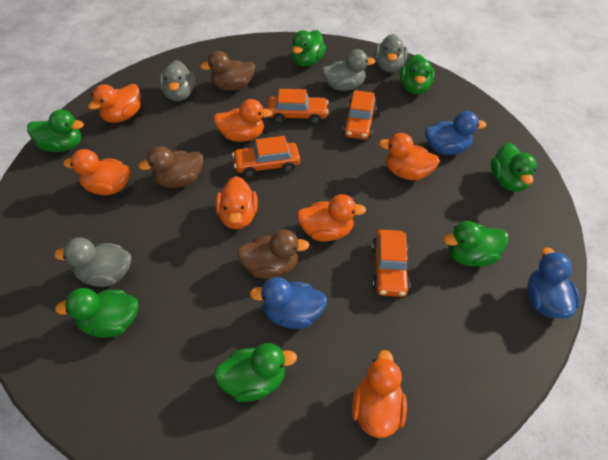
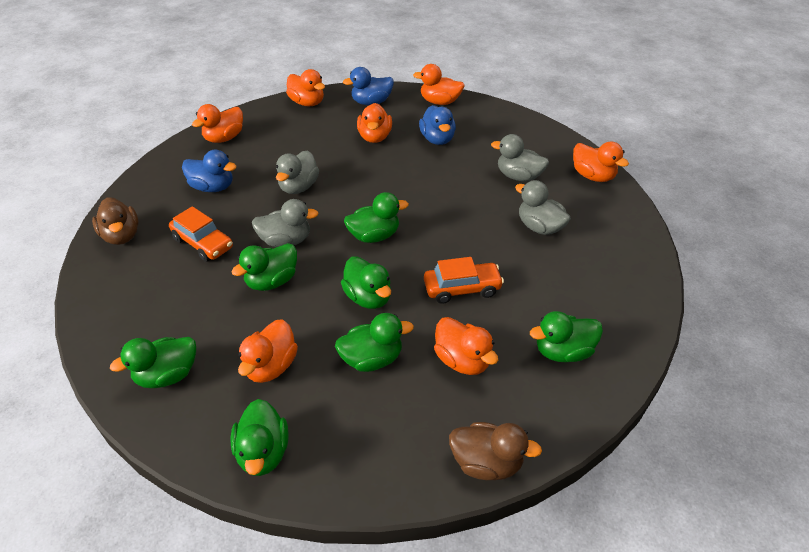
brown duck: [138,146,203,188] [200,51,255,91] [237,229,309,279] = 3 -> [92,197,139,245] [449,422,542,480] = 2
orange car: [232,136,300,178] [267,89,329,124] [343,90,377,140] [372,230,410,297] = 4 -> [169,206,233,262] [424,257,504,304] = 2

